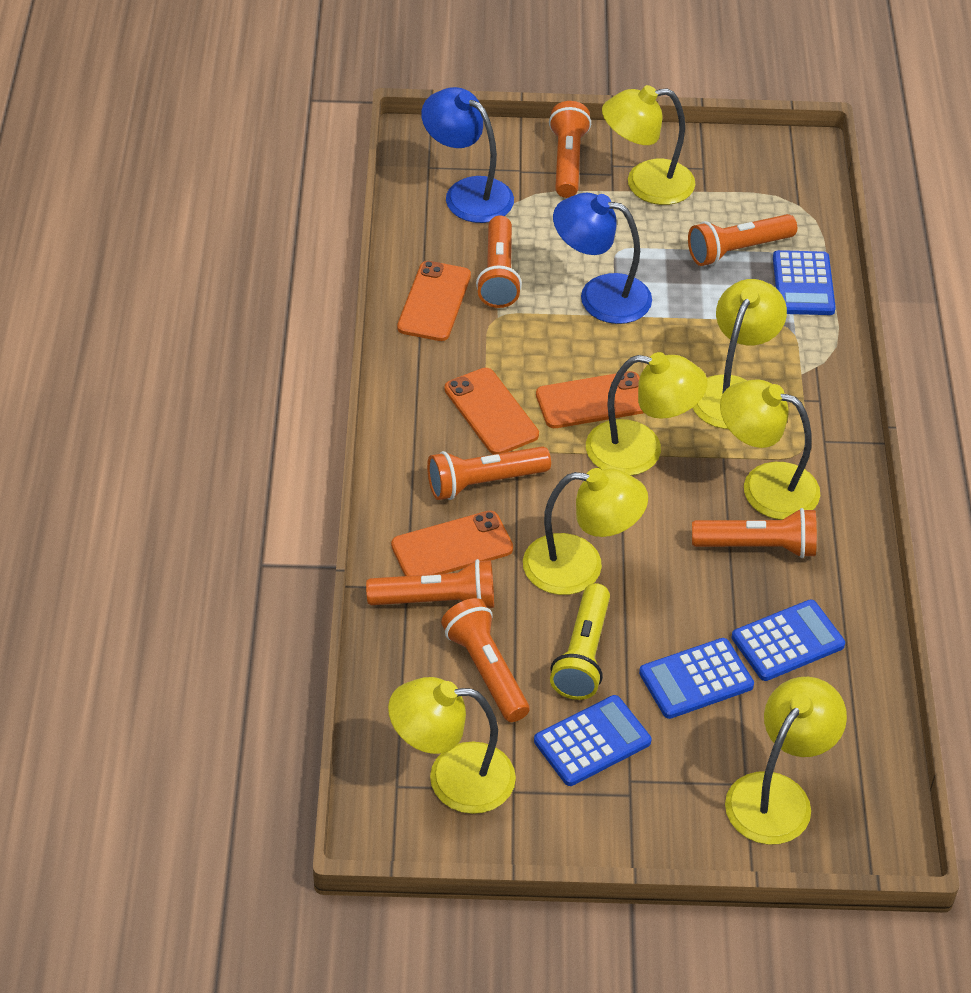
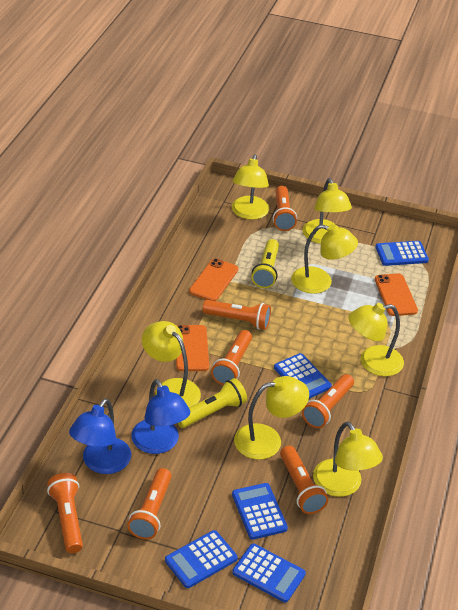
blue calculator: [534,695,652,786] [639,638,754,719] [732,599,845,681] [773,250,836,315] = 4 -> [165,530,238,588] [232,483,288,540] [232,544,306,603] [274,353,332,399] [376,241,429,266] = 5
orange phone: [391,511,513,576] [397,261,471,341] [444,368,539,454] [536,371,644,428] = 4 -> [176,325,209,371] [189,258,238,301] [375,274,418,316] = 3
yellow flashlight: [550,583,610,700] = 1 -> [178,378,247,428] [252,239,279,288] = 2

